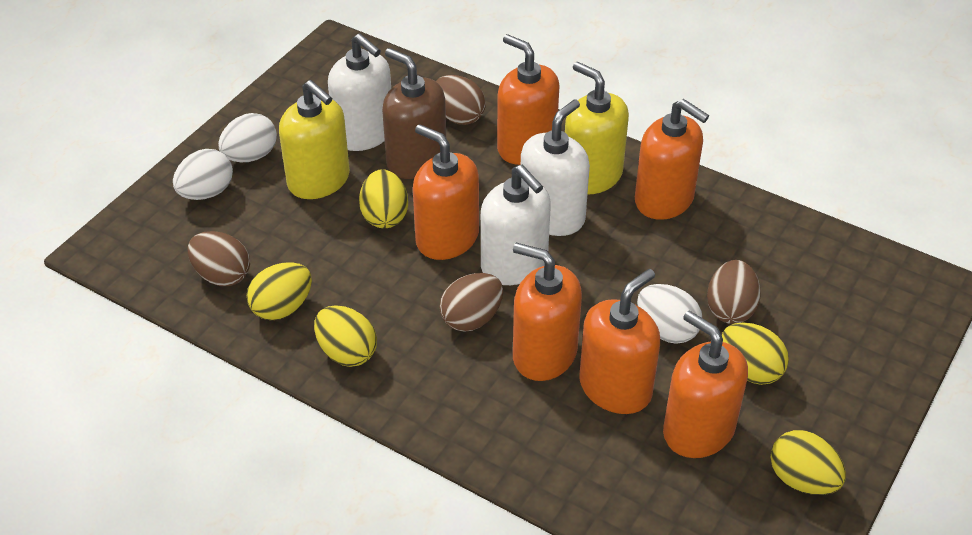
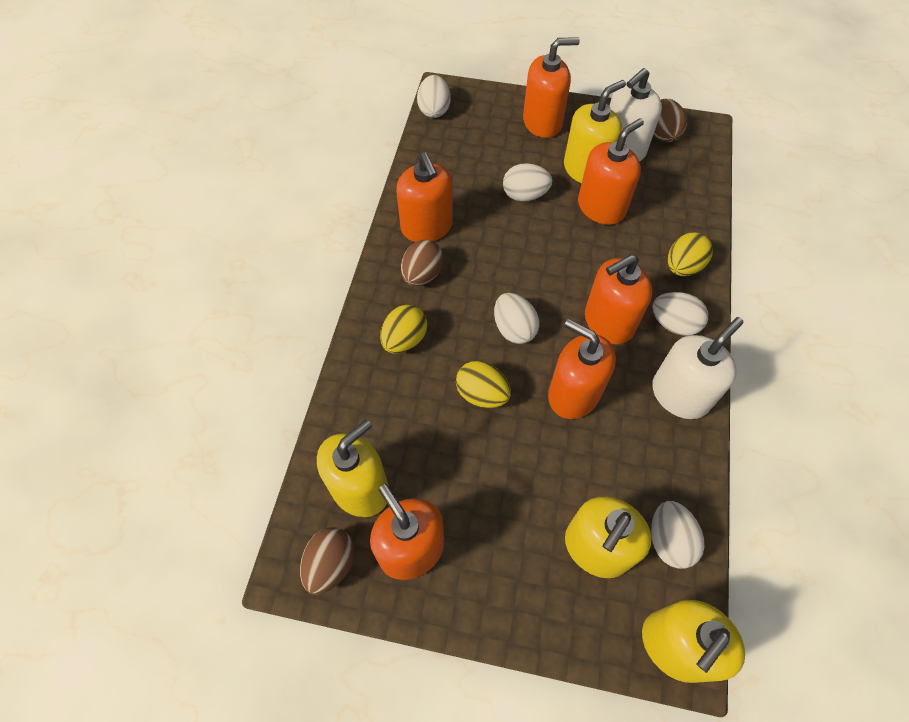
brown egg: [187,231,250,286] [436,75,486,125] [440,273,503,332] [707,260,761,324] = 4 -> [300,527,355,595] [401,240,444,286] [654,99,687,142] = 3
brown soap dispenser: [382,48,446,179] = 1 -> none = 0
white egg: [173,149,233,200] [218,113,277,162] [637,284,702,344] = 3 -> [417,75,451,118] [494,293,540,344] [503,163,552,202] [651,501,705,569] [652,292,708,336] = 5
white soap dispenser: [328,34,391,151] [481,165,551,285] [521,99,590,236] = 3 -> [610,68,662,162] [652,317,744,419] = 2
yellow egg: [247,262,312,320] [314,306,377,367] [359,169,408,228] [722,322,789,385] [771,430,846,495] = 5 -> [380,305,427,353] [456,361,511,408] [668,232,713,276] = 3
yellow soap dispenser: [279,80,350,199] [565,62,629,195] = 2 -> [317,419,389,517] [564,80,626,183] [565,496,652,578] [642,600,745,683] = 4

